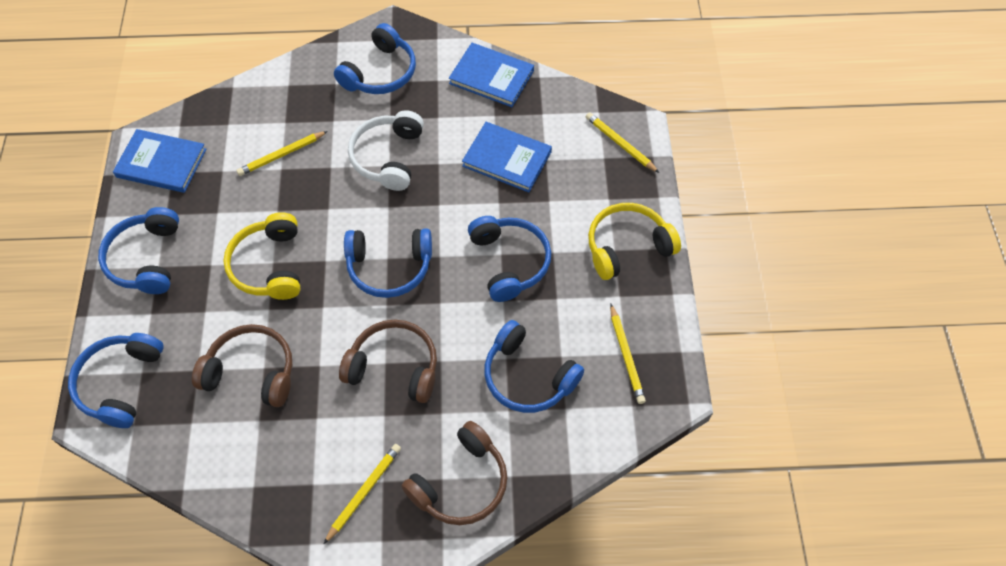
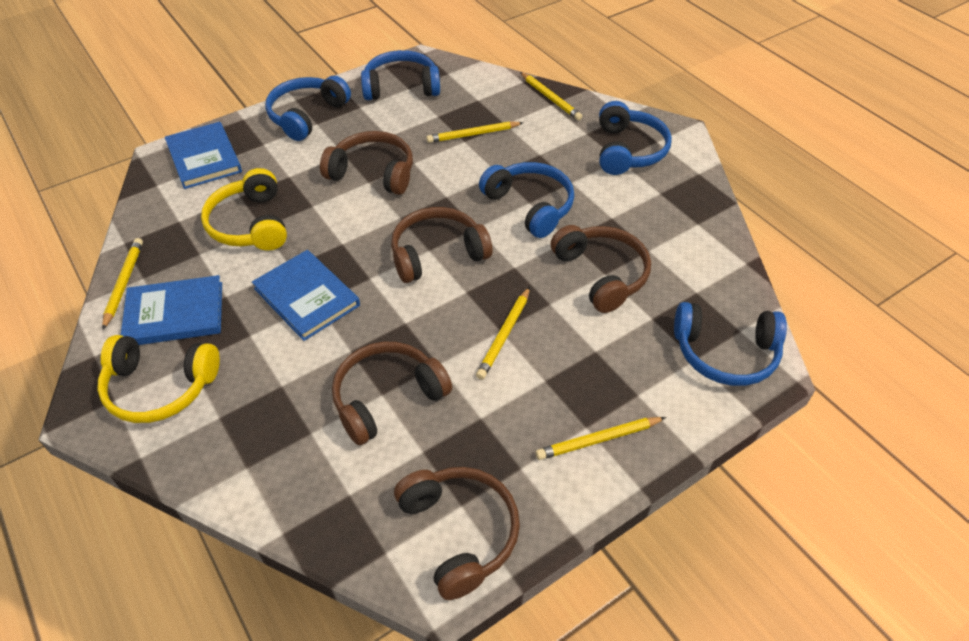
blue headphones: [68,333,164,428] [98,207,179,294] [334,23,416,94] [344,229,432,298] [468,216,551,302] [484,320,584,413] = 6 -> [265,75,351,141] [361,50,440,100] [479,162,574,238] [599,101,672,175] [674,302,787,386] = 5
brown headphones: [192,324,292,407] [339,320,437,403] [401,421,507,525] = 3 -> [320,131,413,195] [332,342,452,445] [391,207,493,283] [394,467,520,600] [551,225,651,313] = 5
white headphones: [348,110,424,191] = 1 -> none = 0
yellow pencil: [236,131,328,176] [324,444,401,544] [586,112,659,173] [610,304,646,404] = 4 -> [102,238,143,330] [426,121,523,143] [476,287,530,380] [520,72,582,120] [536,417,666,460] = 5

